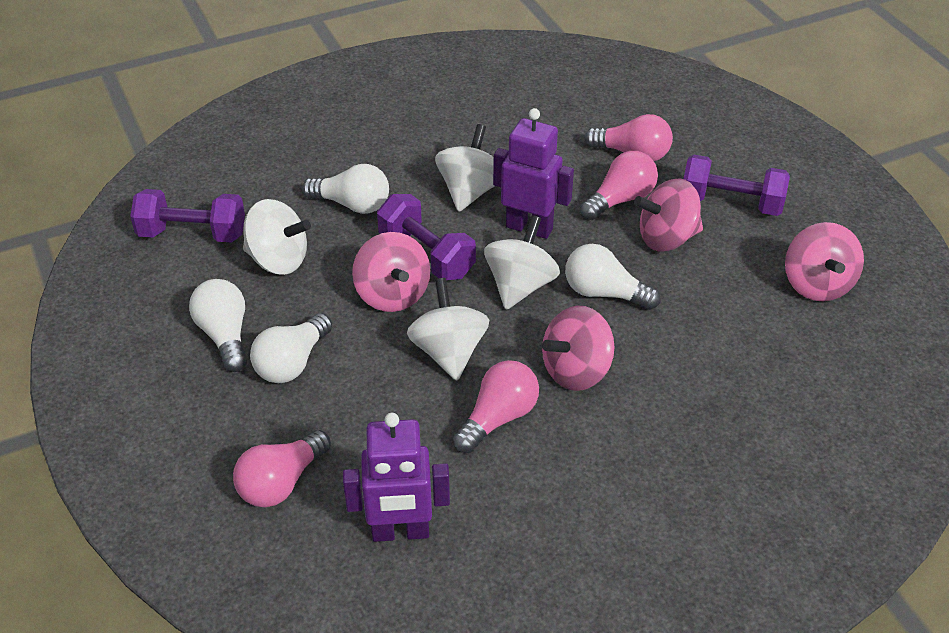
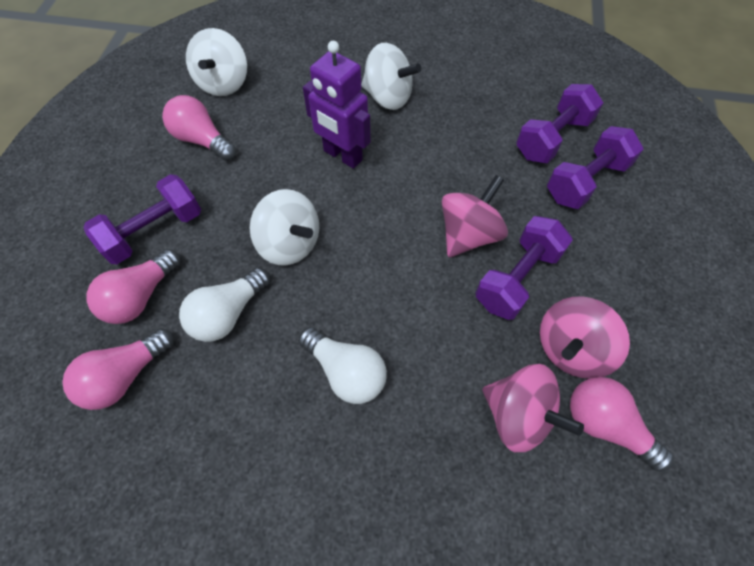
pink spinning top: [352,232,430,312] [542,305,614,391] [634,178,703,252] [785,222,864,301] = 4 -> [442,175,508,257] [482,364,584,452] [540,296,630,379] = 3
purple dumbbell: [130,189,245,243] [377,194,476,280] [683,155,790,216] = 3 -> [83,174,201,264] [475,216,573,320] [516,84,603,163] [547,126,643,209] = 4
purple robot: [343,413,450,542] [493,108,574,239] = 2 -> [303,41,371,169] = 1
white light bulb: [189,279,247,372] [250,313,332,383] [302,164,389,214] [565,244,661,310] = 4 -> [179,267,270,342] [299,327,387,404] = 2
white spinning top: [243,199,311,275] [407,278,489,381] [435,124,495,212] [484,215,560,310] = 4 -> [186,28,247,96] [249,189,319,266] [361,43,421,110] = 3

